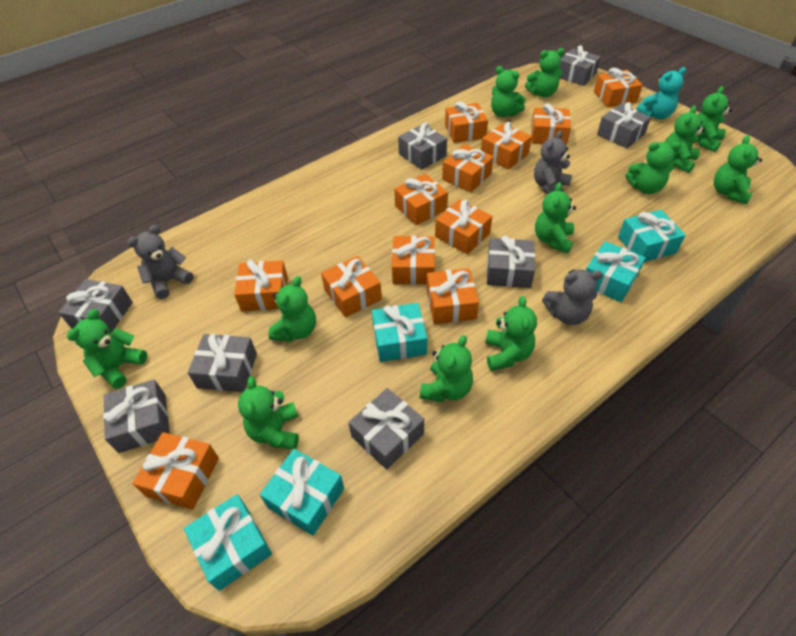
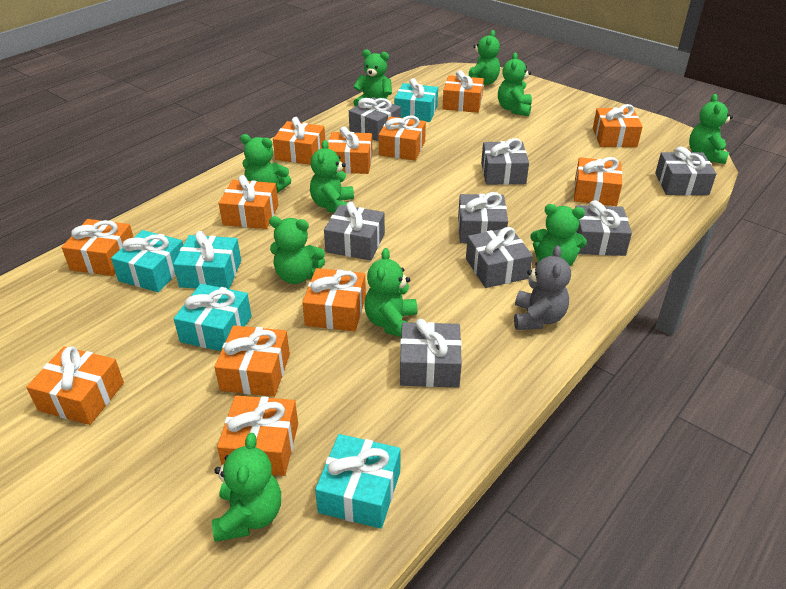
green teddy bear: [67,309,147,389] [238,376,299,449] [268,276,316,342] [420,335,473,402] [485,296,537,371] [491,66,526,117] [525,48,565,97] [535,182,576,253] [625,142,681,194] [665,105,705,173] [697,86,732,152] [714,135,762,205] = 12 -> [212,433,281,542] [240,134,291,193] [269,216,325,284] [310,140,354,213] [353,49,392,107] [364,248,417,337] [469,30,500,85] [498,53,532,116] [530,204,587,266] [689,94,733,164] = 10
grey teddy bear: [127,225,194,299] [534,130,572,194] [542,269,603,325] = 3 -> [514,246,571,330] = 1
turquoise teddy bear: [636,67,686,119] = 1 -> none = 0

